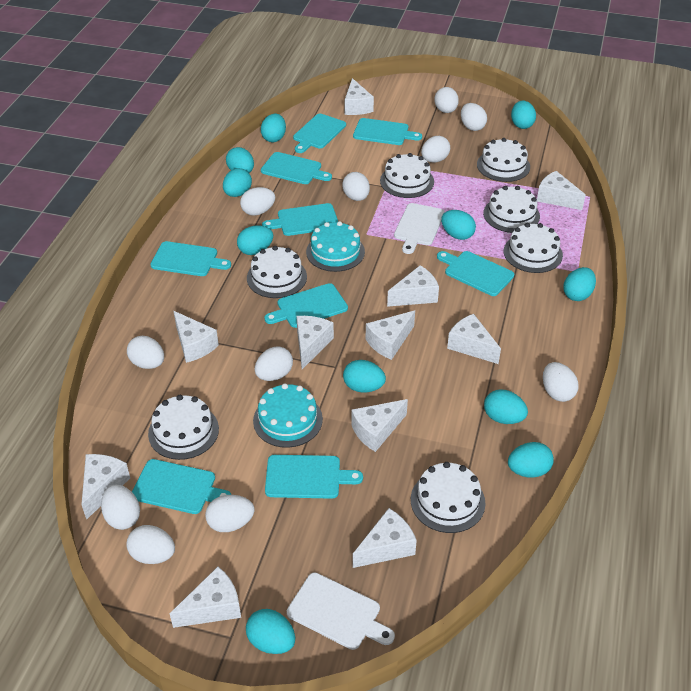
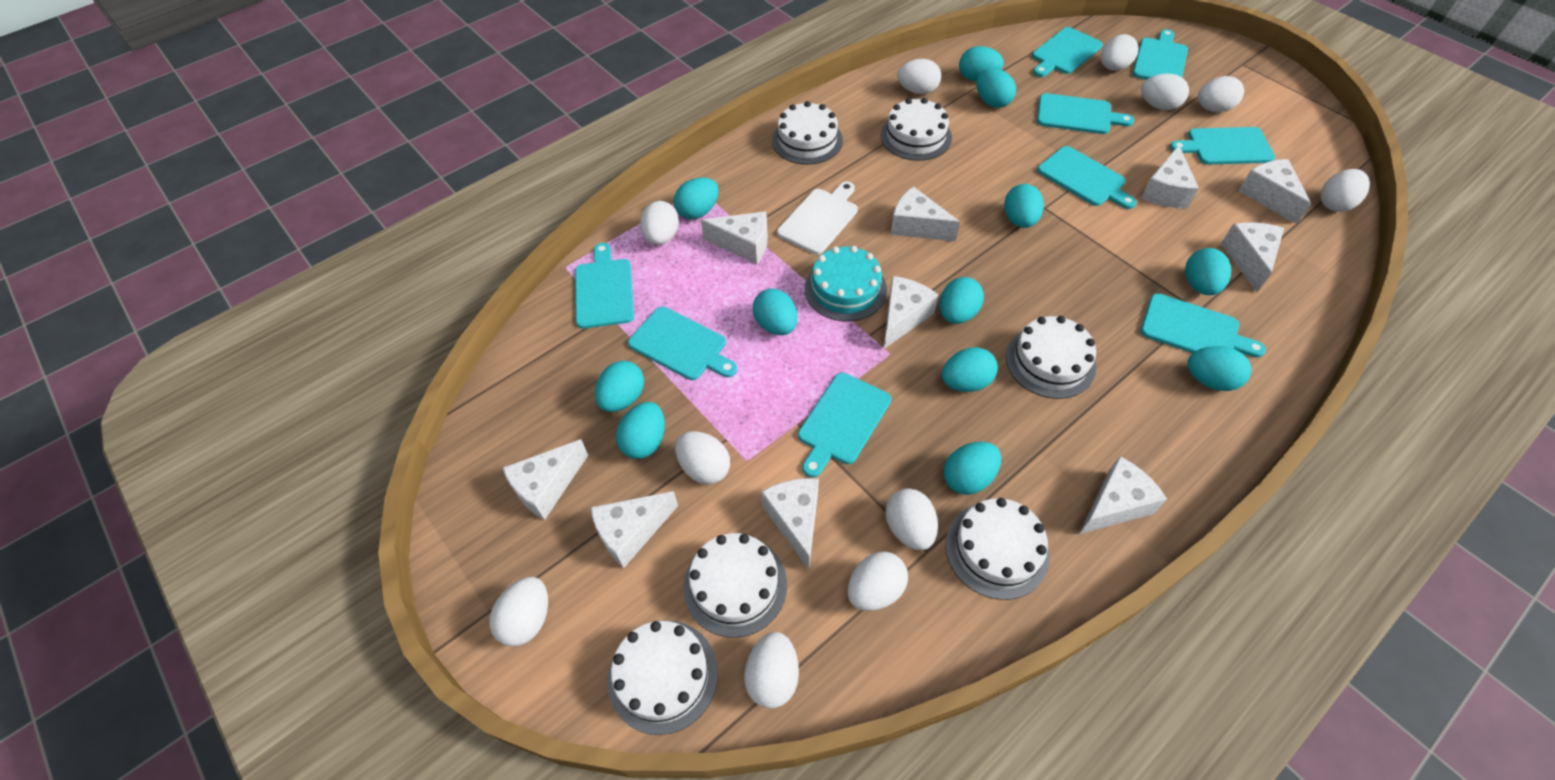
turquoise cake: [253,383,323,448] [306,221,365,272] = 2 -> [805,246,887,321] = 1
turquoise egg: [223,168,252,197] [226,147,254,173] [237,225,273,255] [246,609,295,654] [261,114,286,142] [343,360,386,393] [441,210,476,240] [484,389,528,424] [508,442,554,478] [511,100,536,129] [563,267,596,301] = 11 -> [595,361,644,412] [616,402,665,459] [674,177,719,219] [753,288,797,335] [940,277,984,324] [942,347,998,392] [943,442,1001,495] [959,46,1004,81] [976,68,1016,108] [1004,184,1044,228] [1185,248,1231,295] [1187,346,1251,391] = 12
white cake: [148,395,219,460] [247,246,307,298] [380,153,434,198] [411,462,485,533] [477,138,530,182] [483,186,540,233] [504,223,563,273] = 7 -> [608,621,718,735] [683,533,787,638] [772,101,843,165] [880,98,952,161] [945,498,1049,600] [1006,316,1096,399] = 6
white cheese: [81,454,130,520] [170,566,241,628] [174,311,219,363] [297,316,334,369] [345,78,374,115] [351,399,408,452] [353,508,417,568] [366,310,415,360] [387,265,439,307] [447,314,501,364] [537,171,586,210] = 11 -> [502,439,588,520] [590,491,678,568] [701,211,768,264] [761,478,819,570] [884,276,939,349] [891,186,960,241] [1079,456,1167,534] [1141,145,1199,208] [1221,222,1284,292] [1238,159,1311,224] = 10
white cutting board: [287,572,395,650] [394,203,445,254] = 2 -> [777,181,858,254] = 1

